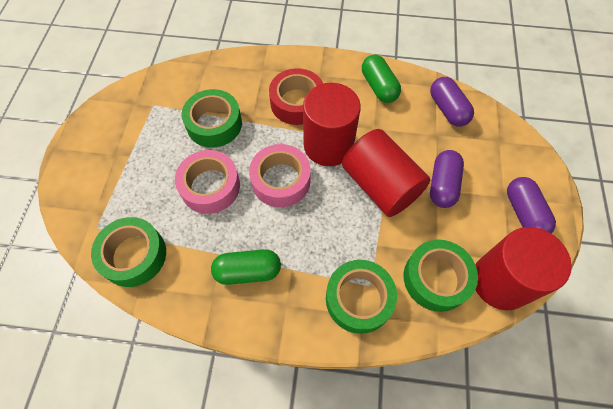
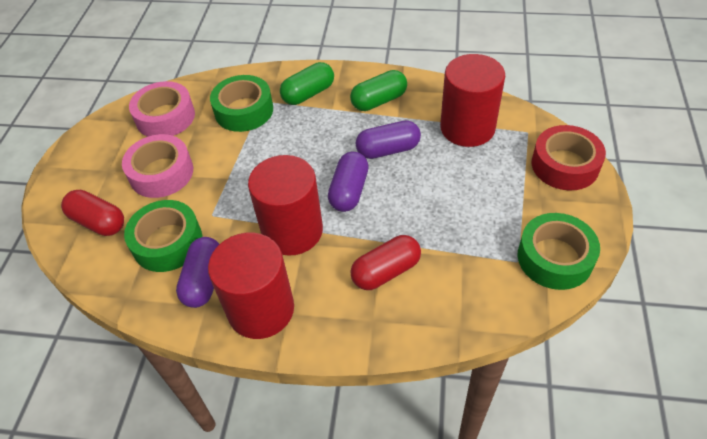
green tape: [91,217,166,287] [182,89,242,148] [326,260,397,334] [404,240,478,312] = 4 -> [124,200,202,272] [210,75,273,132] [518,213,600,290] = 3
red capsule: none = 0 -> [61,190,124,236] [351,235,421,290] = 2

